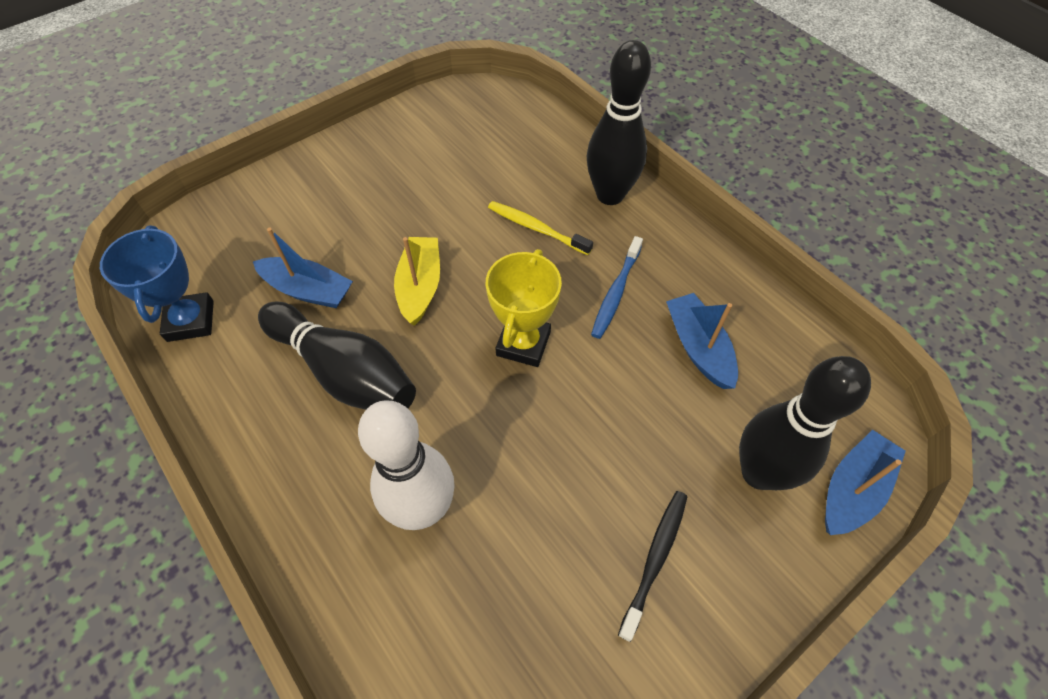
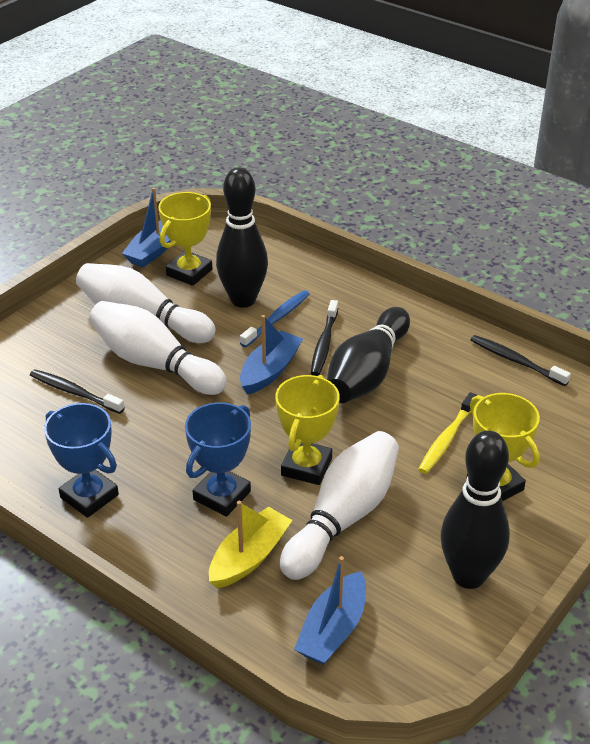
black toothbrush: [618,491,688,642] = 1 -> [30,369,125,414] [311,300,338,376] [471,335,571,386] = 3
blue trophy: [100,225,214,342] = 1 -> [44,403,119,518] [185,402,251,517] = 2
white bowling pin: [358,400,455,530] = 1 -> [76,263,216,343] [89,301,227,395] [280,431,399,580] = 3
yellow trophy: [486,249,562,367] = 1 -> [158,192,212,286] [275,375,340,485] [467,393,540,501] = 3

